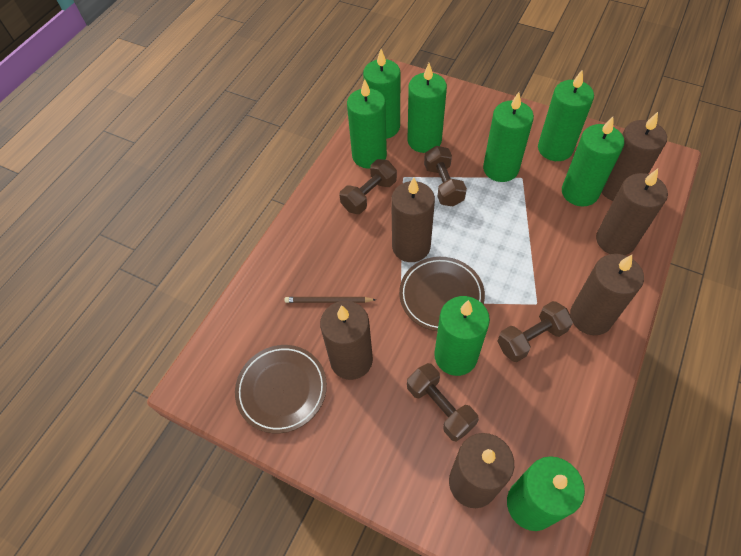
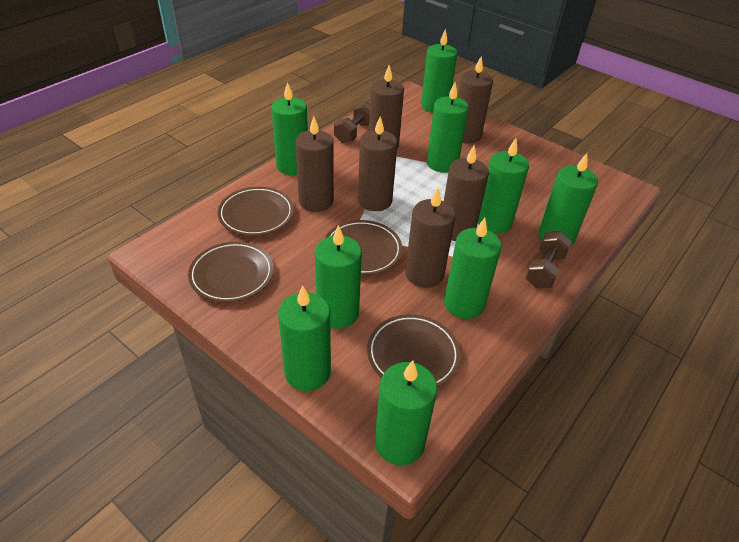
brown dumbbell: [339,159,397,214] [407,363,479,442] [424,146,467,206] [497,301,573,362] = 4 -> [334,102,370,143] [525,231,572,288] = 2
brown pencil: [284,297,376,303] = 1 -> none = 0
brown plate: [235,345,327,434] [399,257,485,331] = 2 -> [188,242,274,302] [218,187,294,236] [325,220,402,275] [367,314,461,387] = 4
green candle: [347,79,387,169] [363,49,400,139] [408,63,447,153] [434,296,490,376] [483,92,534,182] [507,456,585,531] [538,70,594,161] [562,117,624,207] = 8 -> [271,82,308,175] [278,285,331,391] [315,225,362,329] [375,361,437,465] [421,29,457,113] [427,82,469,173] [444,218,502,319] [478,138,529,234] [538,153,598,247] = 9

